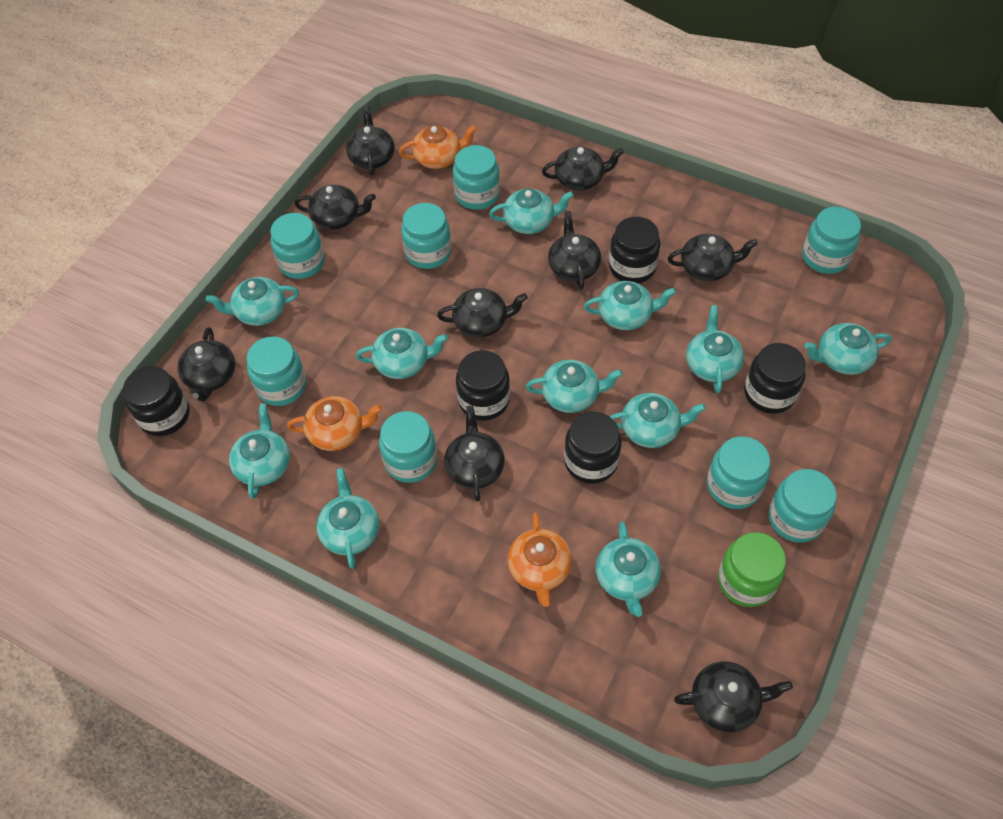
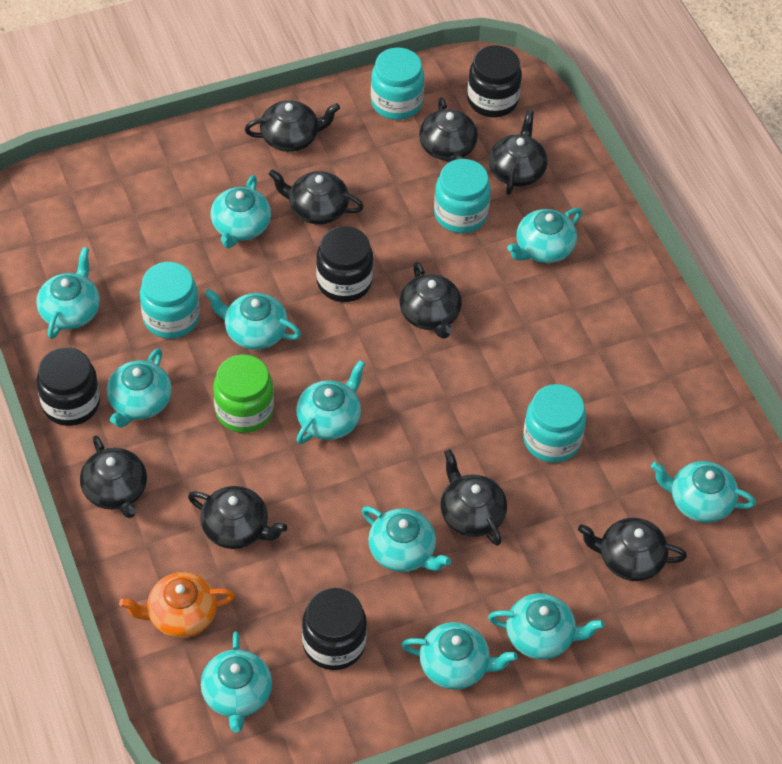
black jar: [123,366,190,436] [456,350,510,421] [564,412,621,484] [609,217,660,283] [744,343,806,414] = 5 -> [37,347,100,426] [302,588,367,670] [316,226,373,302] [467,45,522,117] = 4
orange teapot: [287,396,382,451] [399,125,477,169] [508,513,572,607] = 3 -> [119,572,235,638] = 1
turquoise jar: [246,336,307,406] [270,213,325,279] [379,411,437,483] [401,203,452,269] [453,145,500,210] [707,436,770,509] [768,469,837,543] [802,207,861,274] = 8 -> [140,262,199,339] [371,47,424,120] [434,159,491,233] [523,384,586,463] = 4

